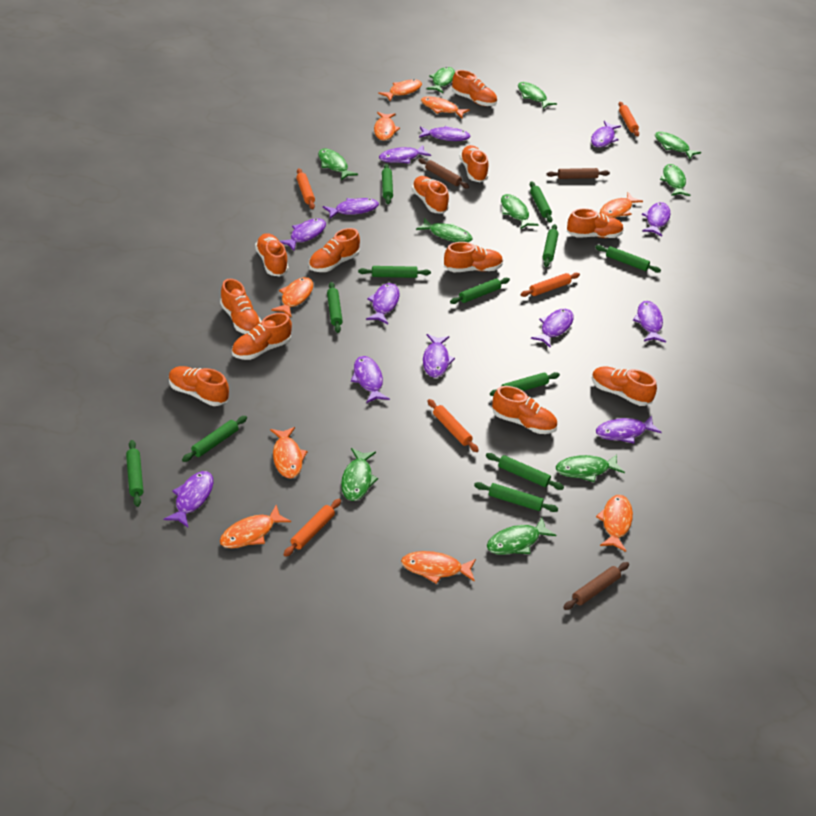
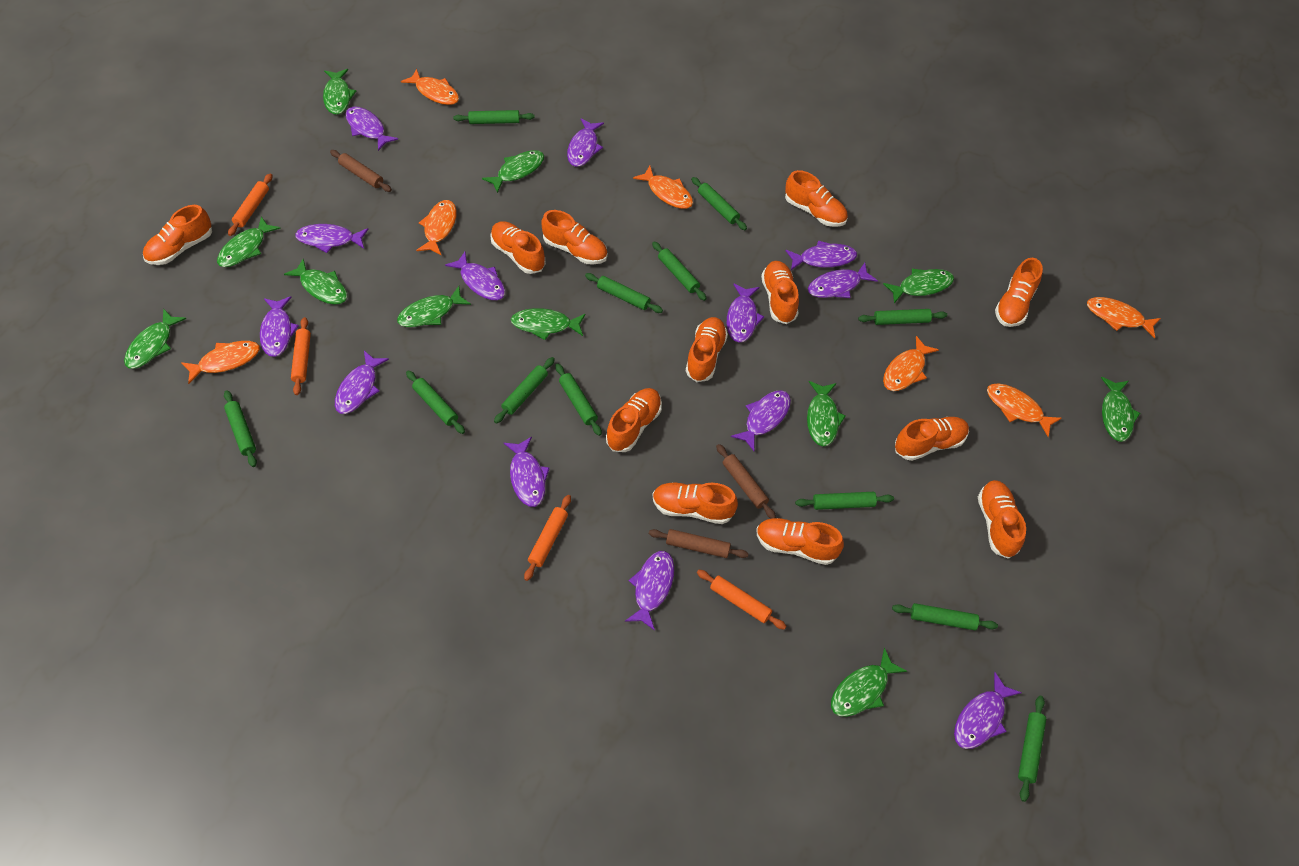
green fish: [318,148,358,180] [341,448,378,501] [416,218,473,242] [426,67,455,93] [487,517,556,555] [501,194,539,229] [518,82,557,109] [556,454,625,482] [655,132,701,159] [660,164,690,196] = 10 -> [124,309,187,369] [217,216,281,267] [284,259,347,305] [323,69,356,115] [397,286,471,327] [482,150,544,193] [511,308,586,340] [807,381,846,447] [831,648,907,717] [883,269,954,304] [1101,377,1140,442] = 11
orange fish: [220,505,291,548] [270,427,308,478] [271,277,313,318] [374,112,400,141] [378,79,422,101] [401,551,476,584] [421,96,470,118] [596,495,633,552] [600,193,643,218] = 9 -> [181,341,260,384] [401,69,459,105] [416,200,457,256] [633,166,693,209] [883,336,939,391] [987,383,1062,437] [1087,297,1161,338] = 7
orange rolling pin: [284,499,341,557] [296,168,315,209] [427,399,479,452] [521,273,580,297] [618,102,639,136] = 5 -> [228,173,272,236] [291,317,311,395] [524,495,571,581] [697,570,787,630] = 4

